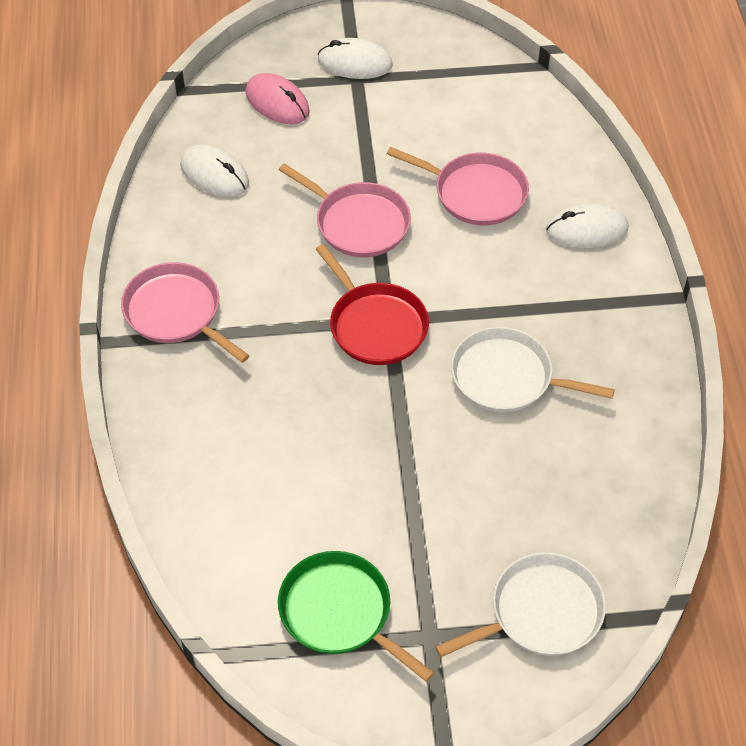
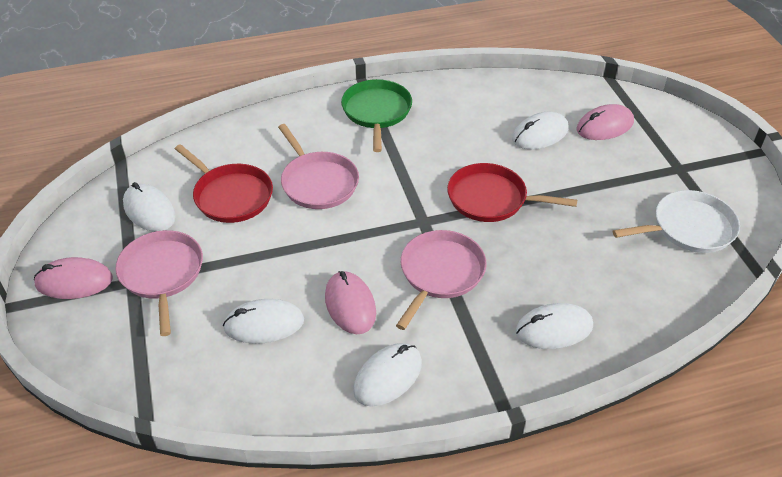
pink mouse: [246,73,310,124] = 1 -> [34,257,113,299] [325,271,376,334] [577,104,634,140] = 3
red pan: [316,244,429,365] = 1 -> [175,144,273,223] [447,163,577,222] = 2
white mouse: [180,145,249,197] [317,38,393,79] [546,203,628,249] = 3 -> [123,182,176,232] [223,299,304,344] [353,343,422,406] [512,112,569,149] [515,303,593,349] = 5
white pan: [435,552,606,657] [451,327,615,413] = 2 -> [613,190,740,253] = 1

